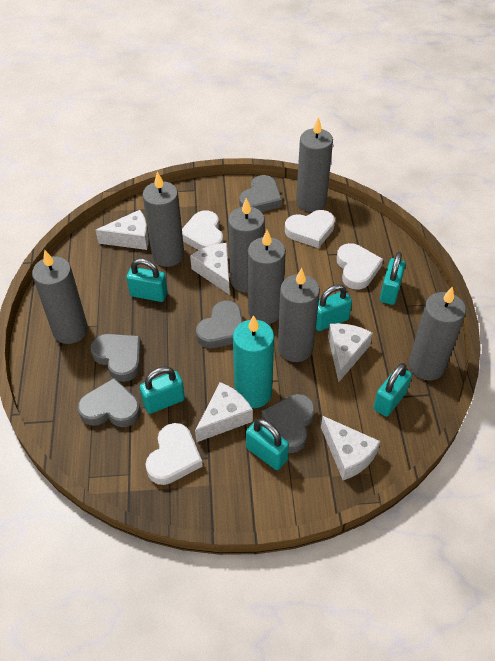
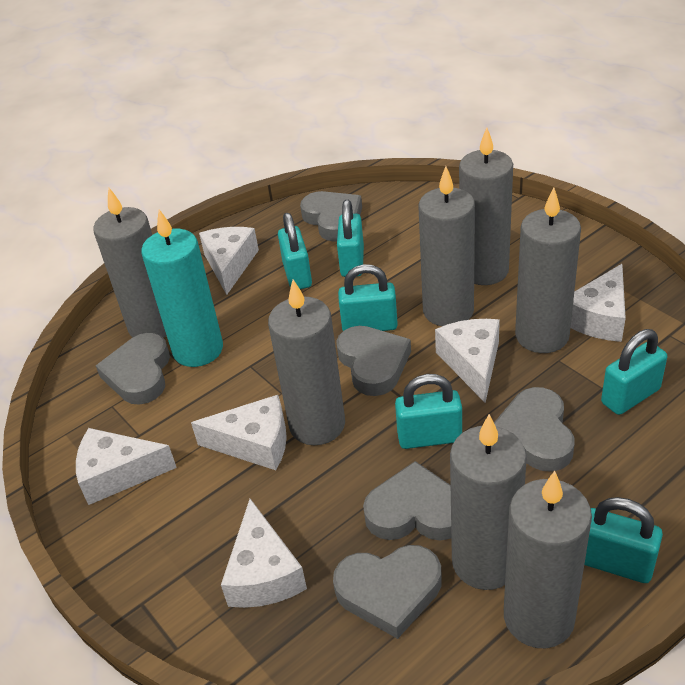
grey heart: [78,378,141,427] [91,334,141,382] [196,301,243,348] [239,175,282,212] [262,394,315,453] = 5 -> [96,333,170,405] [300,191,362,242] [333,545,442,639] [336,326,411,396] [363,461,451,541] [494,387,574,472] = 6
white cheese: [96,210,149,250] [190,243,230,295] [195,382,253,442] [321,416,380,480] [328,323,373,382] = 5 -> [76,428,177,505] [191,395,287,470] [199,227,259,295] [221,499,307,608] [435,319,500,403] [571,264,626,342] = 6
white heart: [145,423,203,485] [182,210,223,250] [285,210,335,248] [337,243,383,290] = 4 -> none = 0

